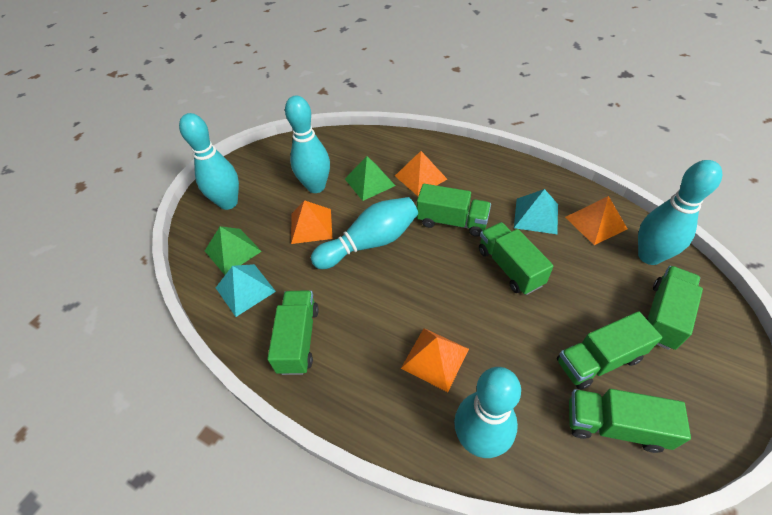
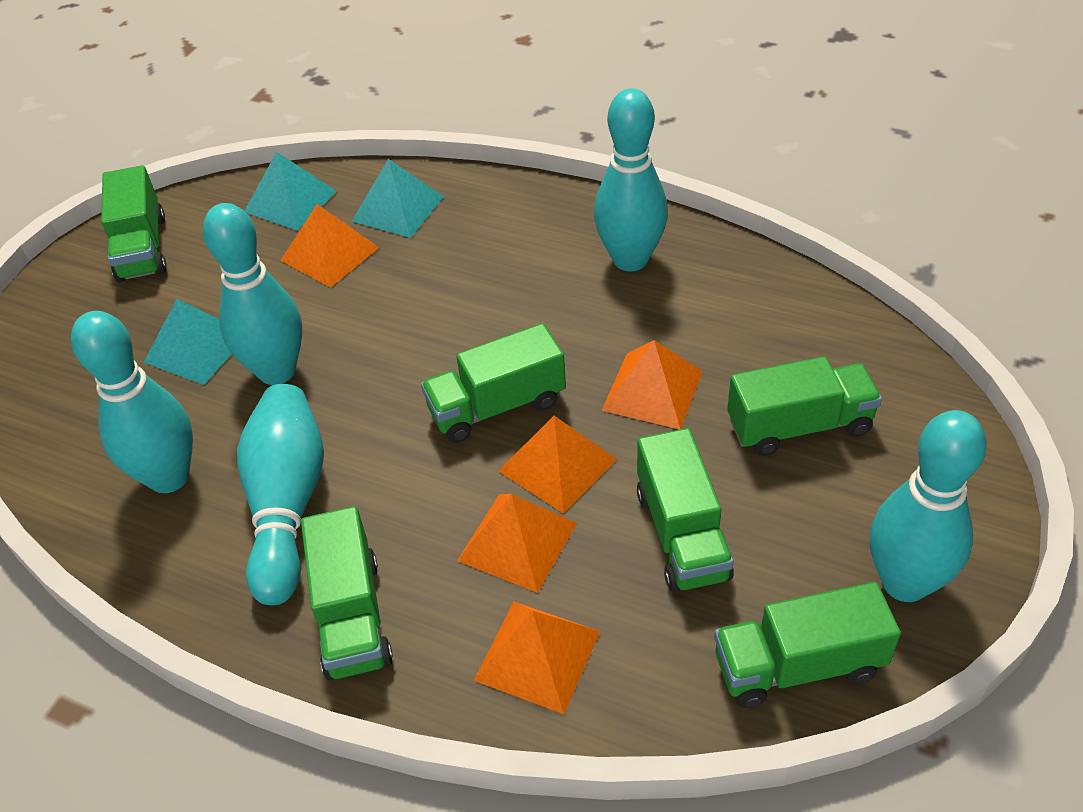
green pyramid: [205,226,262,275] [345,156,396,201] = 2 -> none = 0
orange pyramid: [291,200,332,244] [395,151,447,196] [401,328,469,392] [565,196,627,245] = 4 -> [280,204,380,288] [457,494,577,593] [474,602,601,714] [499,416,617,514] [602,340,703,430] = 5
turquoise pyramid: [216,264,276,317] [514,189,558,234] = 2 -> [144,299,232,385] [244,152,337,230] [352,159,444,238] = 3

